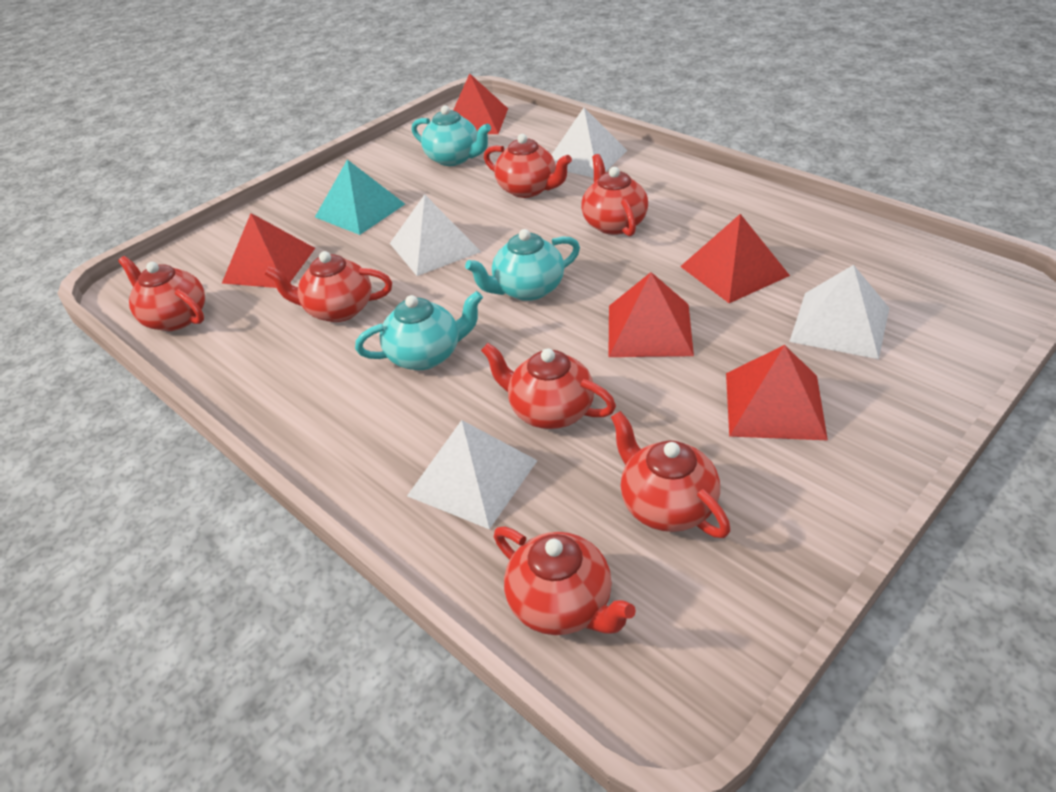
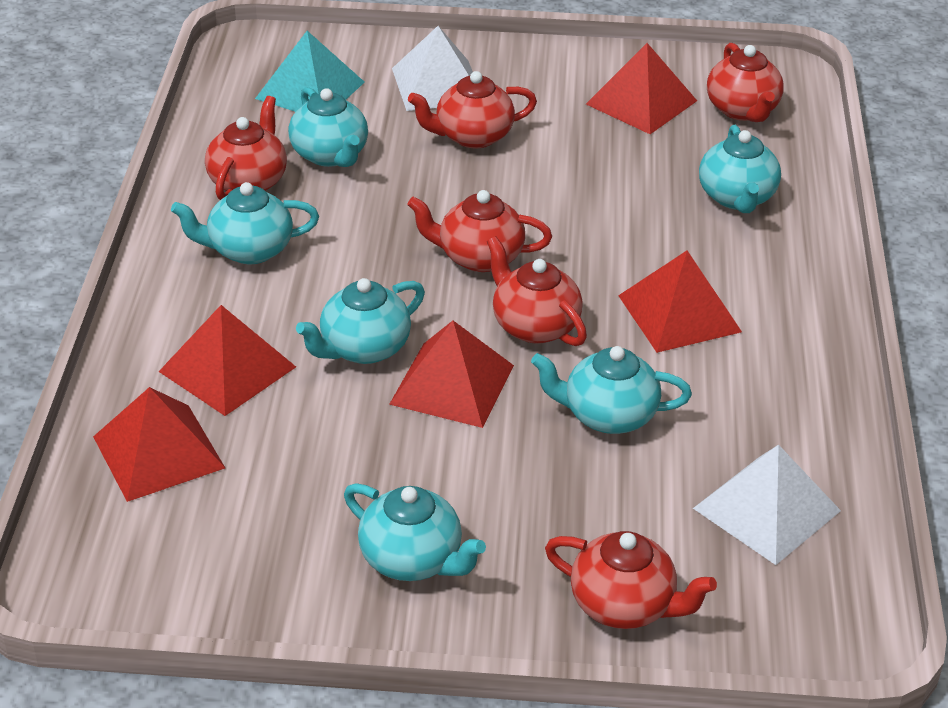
red teapot: [118,256,205,331] [264,251,392,322] [481,343,616,429] [484,134,572,198] [494,527,636,635] [581,154,648,236] [611,411,731,538] = 7 -> [205,96,287,200] [407,190,552,272] [408,71,537,148] [487,236,587,346] [545,531,717,629] [707,43,784,122] = 6
turquoise teapot: [355,291,483,370] [412,106,491,166] [465,229,580,301] = 3 -> [171,182,319,264] [288,87,368,167] [296,278,425,364] [344,483,486,581] [531,346,692,434] [699,125,781,213] = 6
white pyramid: [390,194,481,276] [407,420,538,529] [552,108,627,178] [789,265,889,359] = 4 -> [392,26,473,111] [693,445,841,565] = 2

